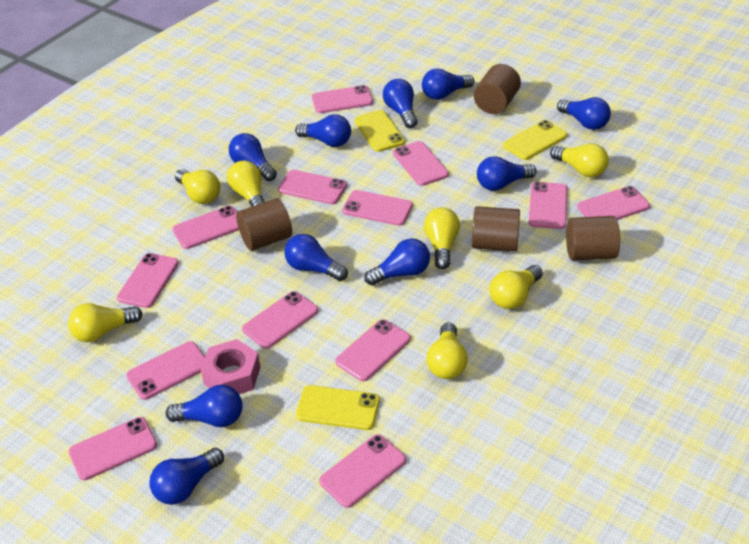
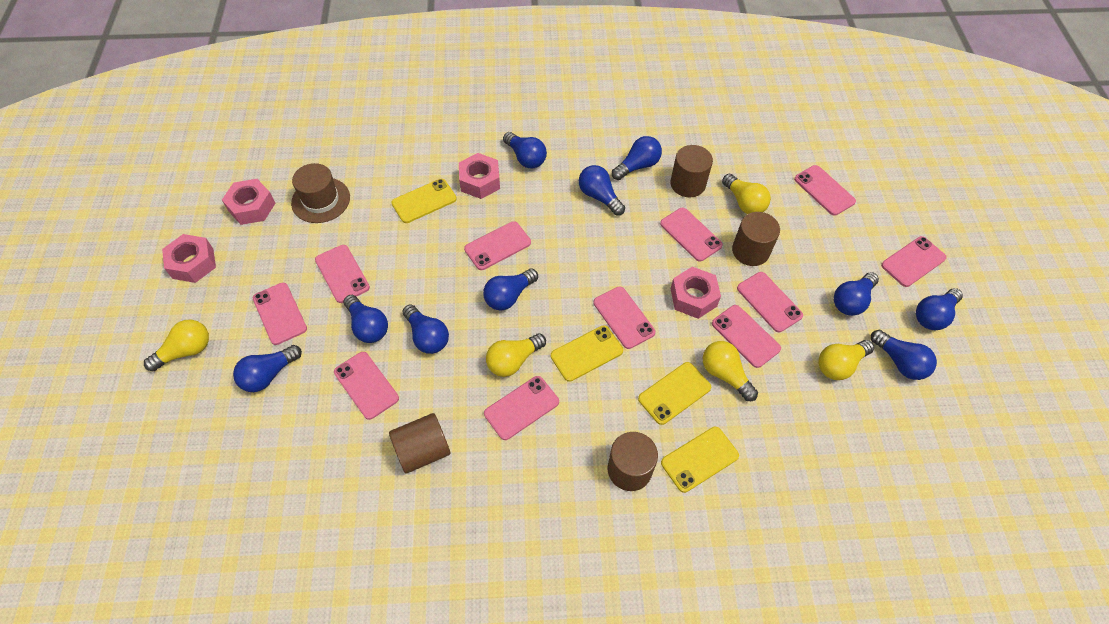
brown hat: none = 0 -> [291,163,350,223] = 1
pink nut: [201,339,261,394] = 1 -> [162,234,216,283] [222,179,275,225] [459,153,500,199] [671,267,721,319] = 4
pink phone: [68,417,157,480] [117,253,179,308] [126,341,205,400] [172,206,239,249] [242,291,318,349] [278,170,347,204] [312,85,373,113] [319,434,406,508] [335,319,411,381] [342,190,413,226] [393,141,449,186] [529,182,567,229] [577,186,650,220] = 13 -> [253,283,307,345] [315,245,370,303] [334,352,399,420] [464,221,531,270] [484,376,559,440] [593,287,655,349] [660,208,723,262] [712,305,781,368] [737,272,803,332] [794,165,856,216] [881,236,947,287] = 11
yellow light bulb: [68,303,142,342] [175,169,220,204] [227,160,265,207] [424,207,460,269] [427,322,468,379] [490,265,543,309] [550,143,609,177] = 7 -> [144,320,209,371] [486,333,546,377] [703,341,758,401] [722,174,771,214] [818,340,874,380] = 5
yellow phone: [296,385,380,430] [354,110,405,152] [503,120,567,160] = 3 -> [391,179,457,223] [551,325,623,382] [638,362,711,425] [661,427,739,493] = 4

